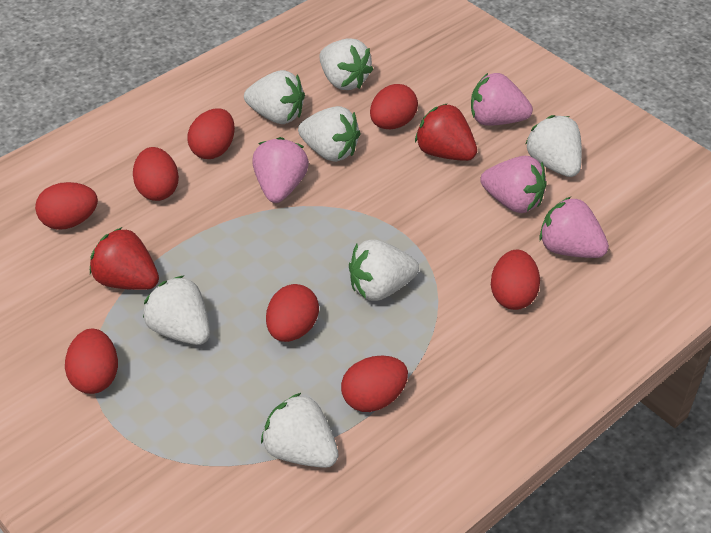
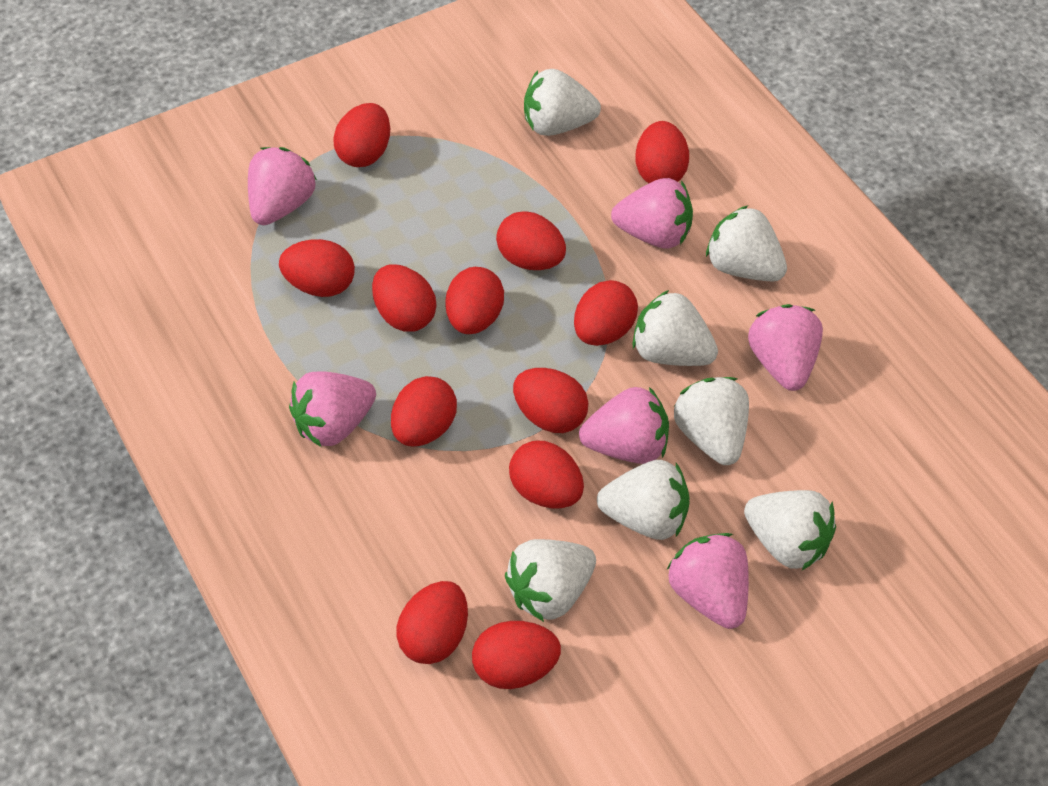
pink strawberry: [252,137,309,203] [471,73,533,126] [480,156,547,213] [539,197,609,258] = 4 -> [248,147,317,225] [289,371,376,447] [579,387,669,464] [611,178,693,249] [667,533,749,629] [748,304,823,391] = 6
red egg: [35,182,98,230] [65,329,118,394] [133,147,179,201] [187,108,235,159] [266,284,319,342] [341,356,408,412] [370,84,418,129] [491,250,540,310] = 8 -> [279,239,355,297] [333,103,390,167] [372,265,436,332] [391,376,457,446] [396,581,468,664] [445,267,504,334] [472,621,561,689] [496,211,566,270] [509,441,584,508] [513,368,588,433] [574,280,638,346] [635,121,689,183] = 12
red strawberry: [90,227,159,290] [415,103,477,161] = 2 -> none = 0

